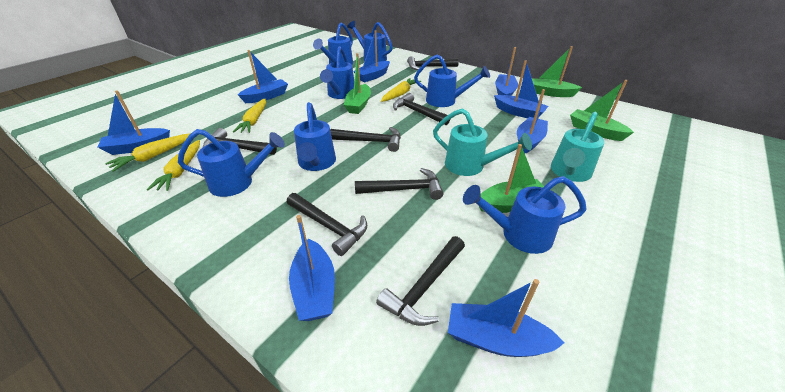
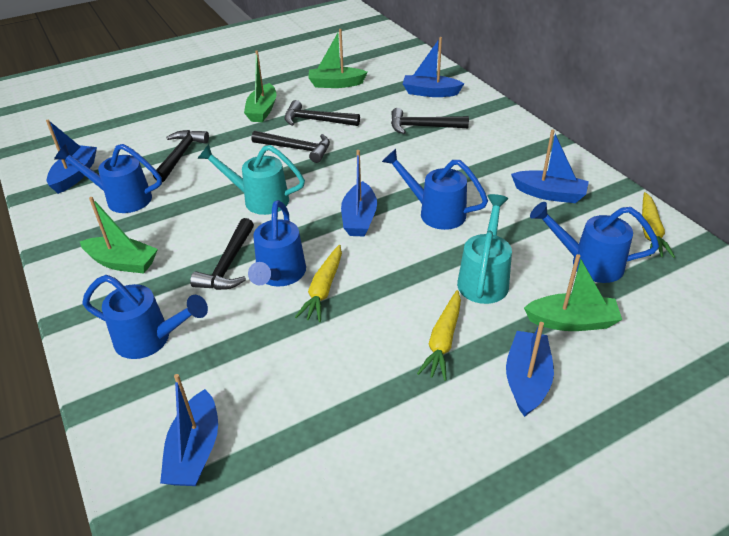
black hammer: [203,128,277,155] [287,193,367,256] [330,127,401,152] [355,168,444,200] [376,236,465,326] [393,93,450,125] [407,56,459,70] = 7 -> [153,130,209,182] [190,218,254,290] [251,131,330,163] [285,100,360,126] [391,108,469,134] = 5
blue boat: [97,90,170,155] [238,50,288,103] [289,215,335,321] [353,30,390,82] [448,279,565,357] [494,60,549,118] [495,47,518,96] [517,89,548,153] = 8 -> [46,120,97,194] [160,374,218,486] [341,150,377,236] [403,37,464,97] [506,322,554,417] [511,129,589,203] = 6
blue watering can: [178,129,285,197] [294,102,336,171] [313,23,353,64] [320,46,354,99] [347,21,393,62] [414,54,490,107] [463,176,586,254] = 7 -> [54,144,162,213] [83,275,208,359] [248,200,306,286] [382,149,488,230] [530,202,659,283] = 5
yellow carrot: [105,133,191,172] [147,140,200,191] [233,99,266,133] [381,78,421,102] = 4 -> [295,245,342,322] [417,290,461,381] [642,192,675,258] = 3

